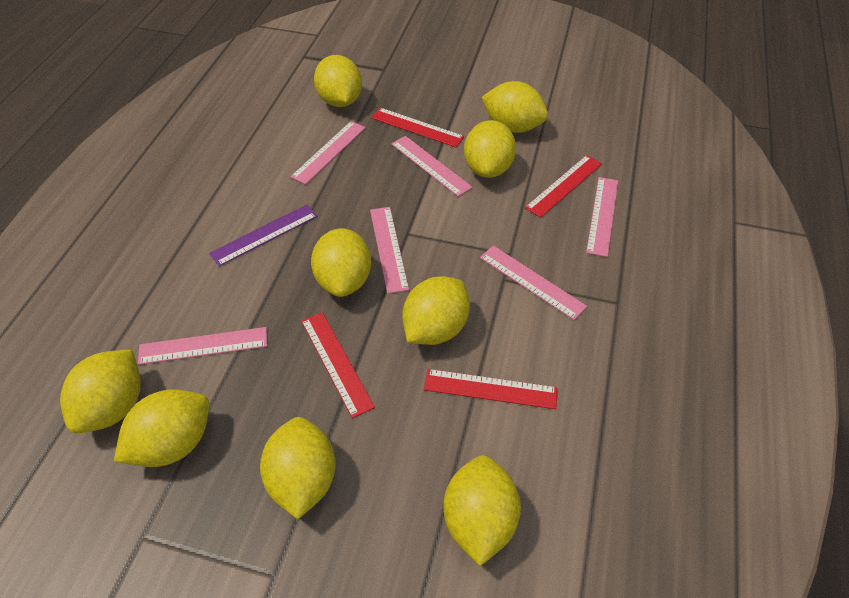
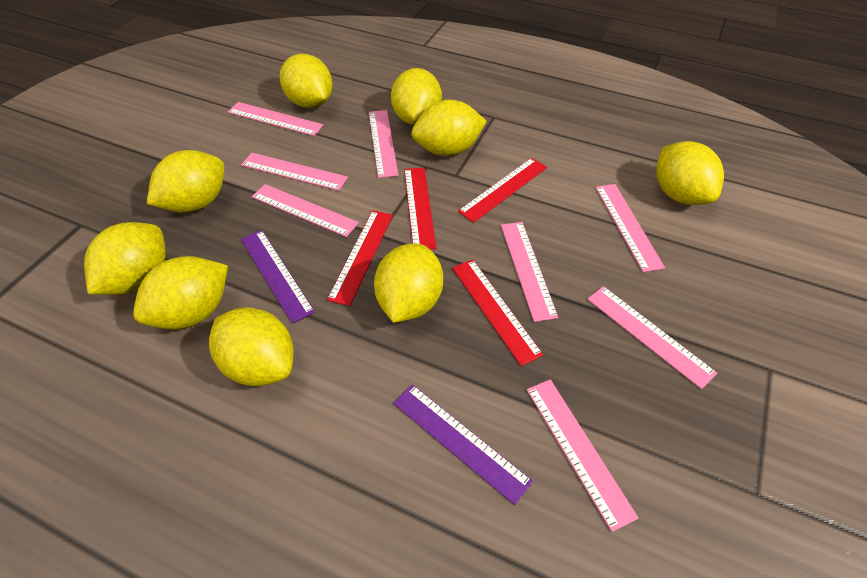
pink ruler: [138,327,267,365] [290,121,366,184] [370,207,409,294] [391,136,472,197] [480,246,587,320] [586,177,618,257] = 6 -> [228,102,323,136] [241,153,348,191] [252,184,359,237] [369,110,399,178] [501,222,558,322] [527,379,638,532] [587,286,717,389] [595,184,665,272] = 8
purple ruler: [209,205,317,266] = 1 -> [241,230,315,324] [393,384,533,505] = 2

